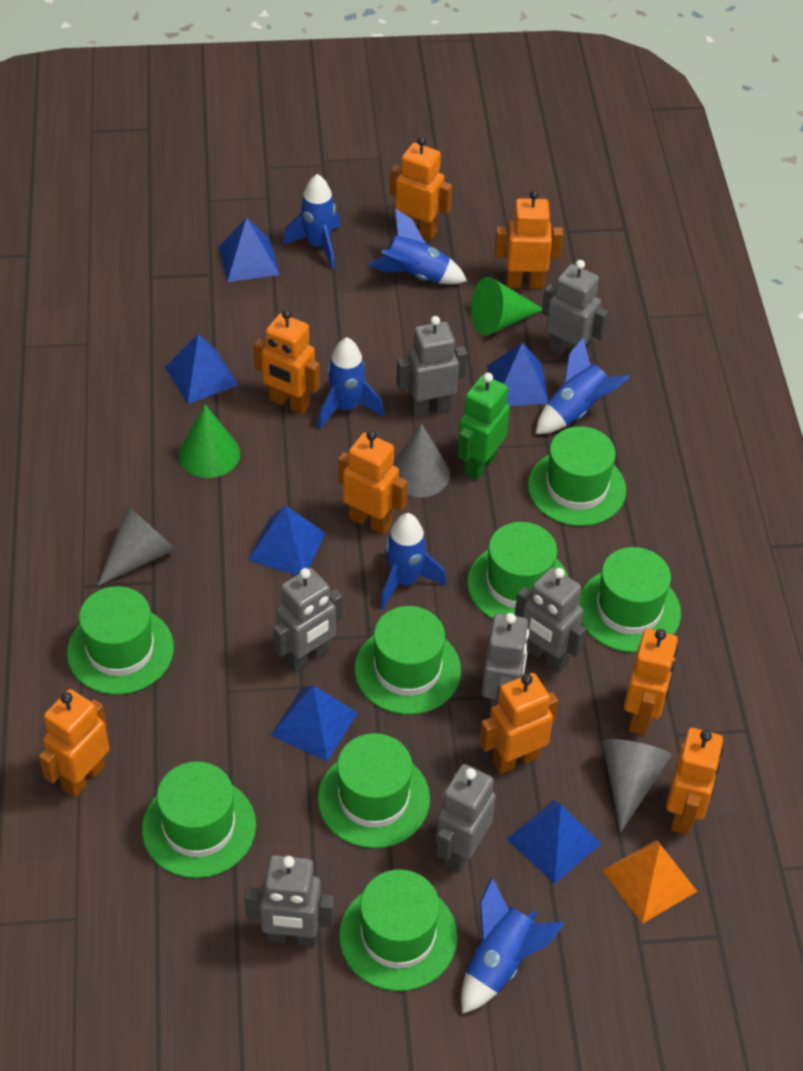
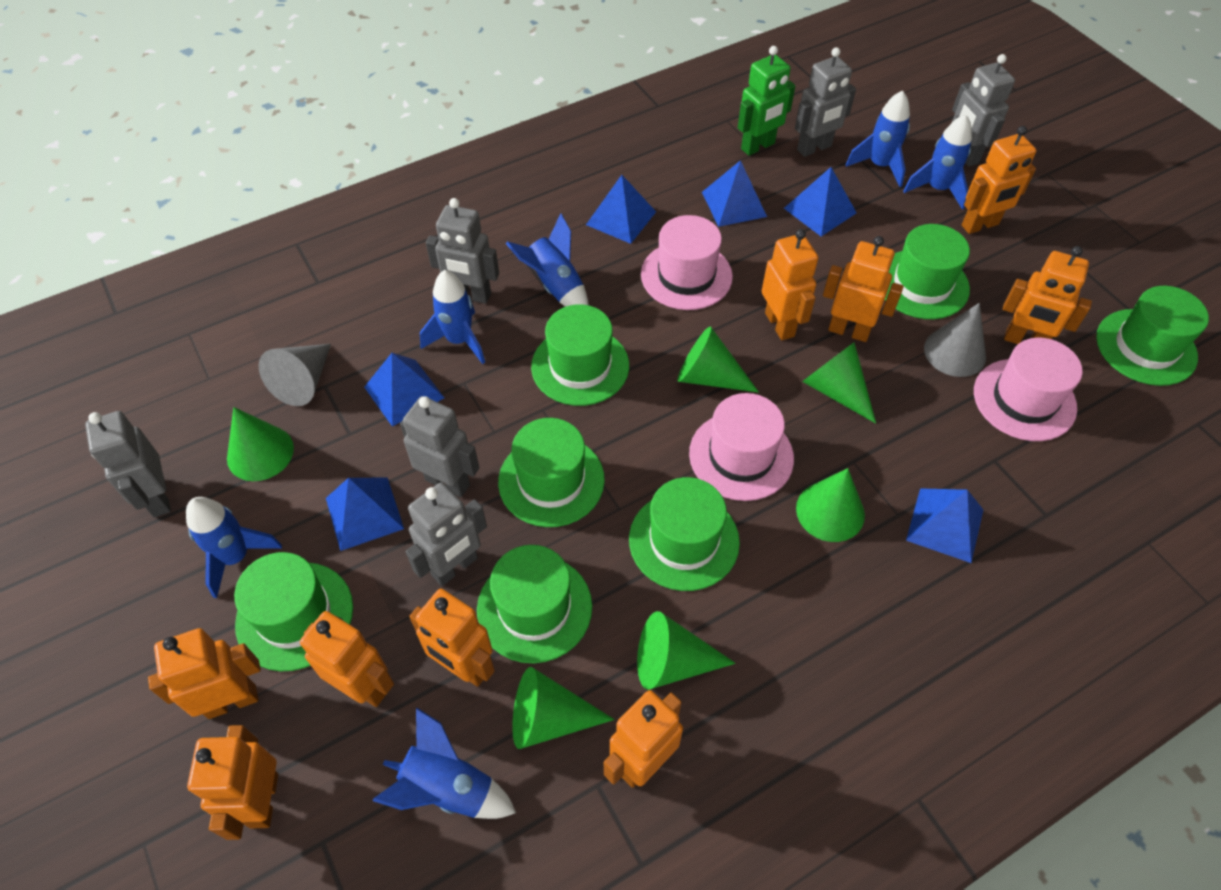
green cone: [179,404,240,478] [471,277,542,336] = 2 -> [227,407,294,481] [512,667,614,749] [637,611,736,690] [677,327,759,393] [796,468,865,542] [802,342,876,423] = 6
green hat: [67,586,174,695] [142,761,256,878] [318,733,430,848] [339,869,457,991] [355,606,461,715] [467,522,568,619] [528,426,626,526] [578,547,681,653] = 8 -> [234,552,353,671] [477,545,592,663] [498,418,605,527] [531,304,629,406] [629,477,740,591] [885,224,970,319] [1096,286,1209,386] = 7
grey cone: [97,506,175,586] [393,424,450,498] [602,739,672,832] = 3 -> [258,344,331,406] [924,303,986,377] = 2
grey robot: [245,855,335,947] [273,568,343,673] [396,316,467,417] [436,764,496,872] [482,613,529,717] [515,567,586,672] [542,260,609,355] = 7 -> [85,411,171,517] [400,396,479,497] [406,483,487,586] [426,198,499,304] [795,47,856,157] [952,54,1015,167] = 6
orange pyramid: [602,840,697,924] = 1 -> none = 0
orange robot: [39,689,109,798] [254,309,320,414] [338,430,407,535] [390,136,453,240] [479,673,559,774] [495,190,563,289] [624,628,678,735] [666,728,723,835] = 8 -> [148,628,261,719] [187,725,278,840] [300,611,394,707] [409,589,495,687] [604,690,683,788] [762,229,818,340] [823,236,903,342] [962,126,1037,234] [1003,246,1092,344] = 9
pink hat: none = 0 -> [641,215,733,310] [689,393,794,501] [974,338,1083,441] = 3

